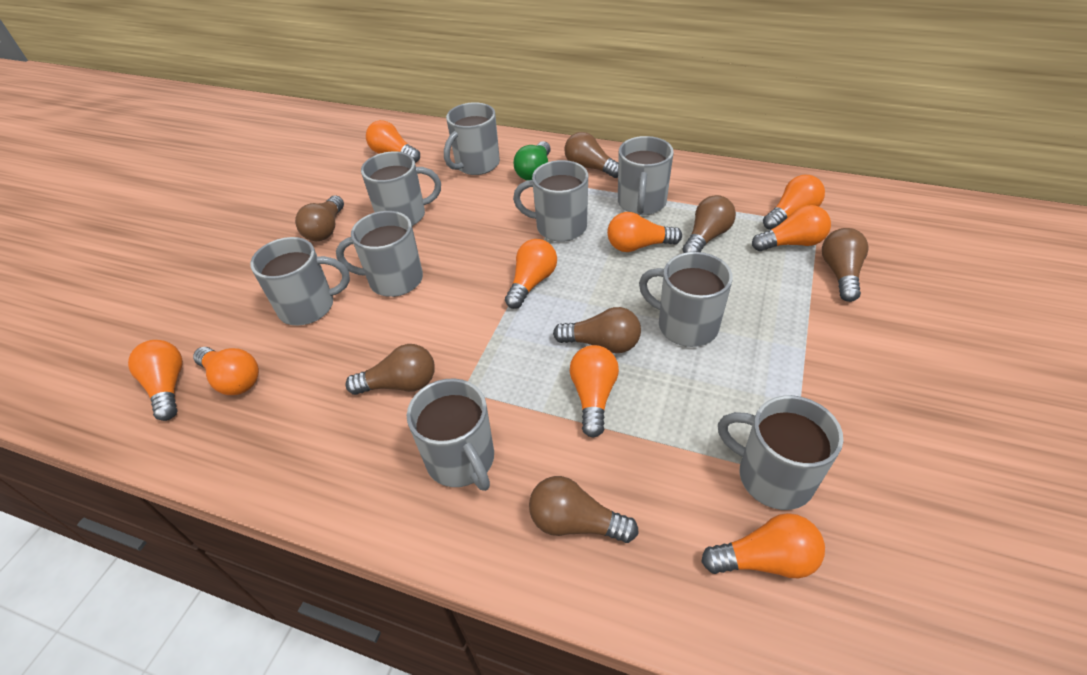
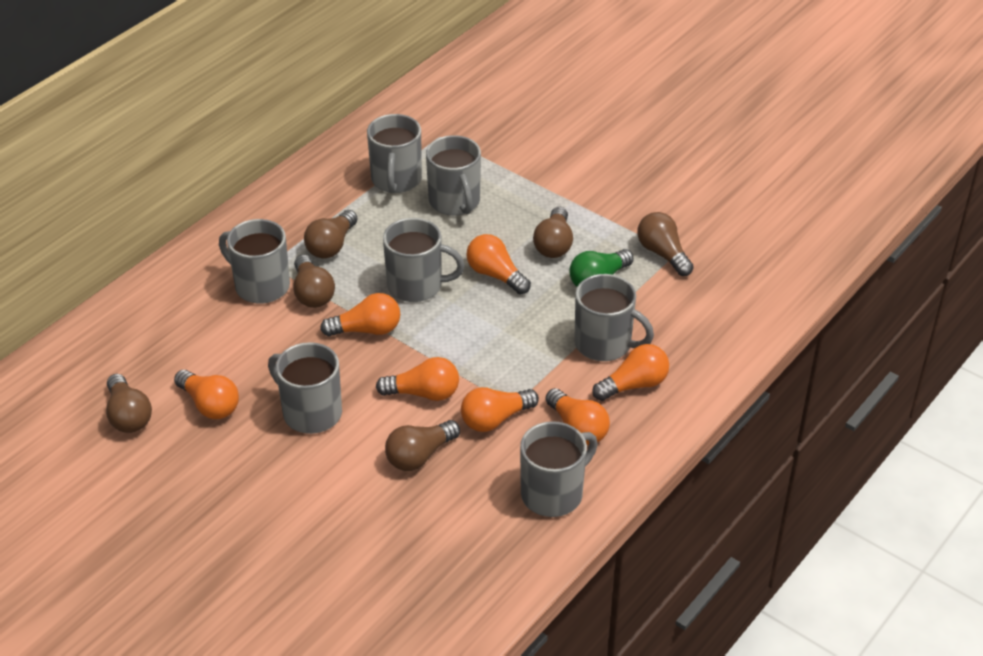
brown light bulb: [295,195,344,241] [345,344,435,395] [529,476,639,543] [553,307,641,353] [564,132,618,178] [682,195,736,253] [822,228,868,302] = 7 -> [106,374,152,433] [294,255,335,308] [304,210,358,258] [385,420,460,471] [533,207,573,258] [637,212,694,276] = 6
grey mug: [250,237,350,325] [336,211,423,297] [361,151,441,226] [407,378,494,491] [444,102,500,175] [513,160,588,242] [618,136,674,215] [639,252,733,347] [718,395,843,510] = 9 -> [219,219,290,304] [268,342,342,434] [367,114,422,193] [383,218,465,302] [426,135,481,216] [520,421,598,517] [574,274,654,361] = 7
orange light bulb: [128,340,183,421] [193,347,259,395] [366,120,420,163] [505,239,557,309] [570,345,619,437] [607,212,682,252] [702,513,825,578] [752,205,831,251] [763,175,825,230] = 9 -> [174,370,239,419] [320,293,400,336] [376,357,459,401] [461,387,539,432] [466,234,531,294] [545,388,610,445] [592,344,669,401] = 7

